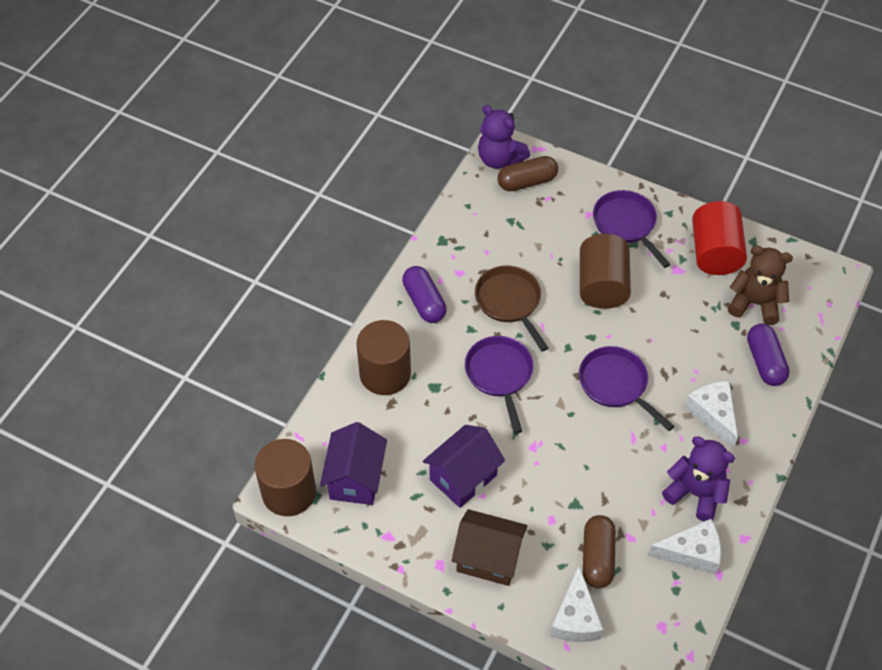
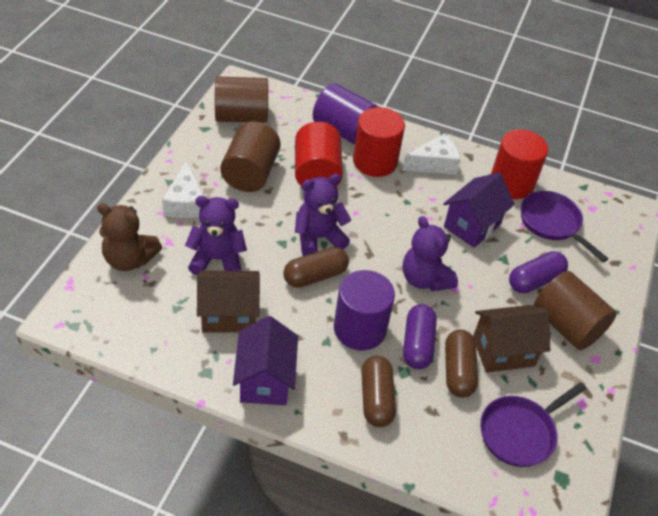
brown capsule: [497,156,558,191] [583,515,616,588] = 2 -> [283,247,349,288] [361,355,396,427] [445,330,478,398] = 3
brown house: [452,509,528,586] = 1 -> [197,270,260,333] [473,305,550,373] = 2
brown pan: [475,265,548,351] = 1 -> none = 0
purple cylinder: none = 0 -> [313,83,378,145] [334,270,395,351] = 2
purple pan: [465,336,534,434] [579,346,675,431] [593,190,670,268] = 3 -> [480,382,587,467] [520,191,608,262] = 2
purple teddy bear: [478,105,530,169] [662,436,735,521] = 2 -> [185,196,247,275] [295,174,351,256] [403,216,458,292] = 3
red cylinder: [692,201,747,275] = 1 -> [295,122,343,186] [353,107,405,177] [491,129,548,199] = 3
white cheese: [550,566,604,642] [648,519,721,575] [685,381,738,449] = 3 -> [162,160,204,218] [402,134,461,175] = 2

